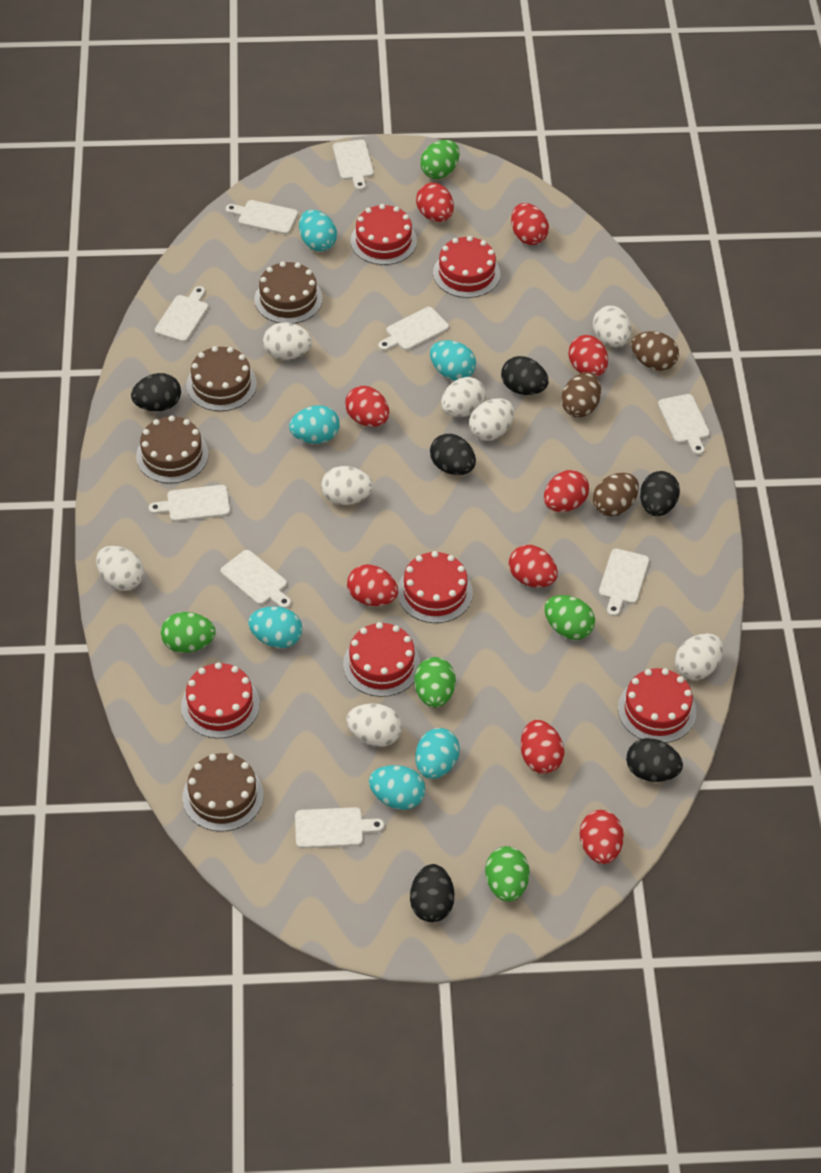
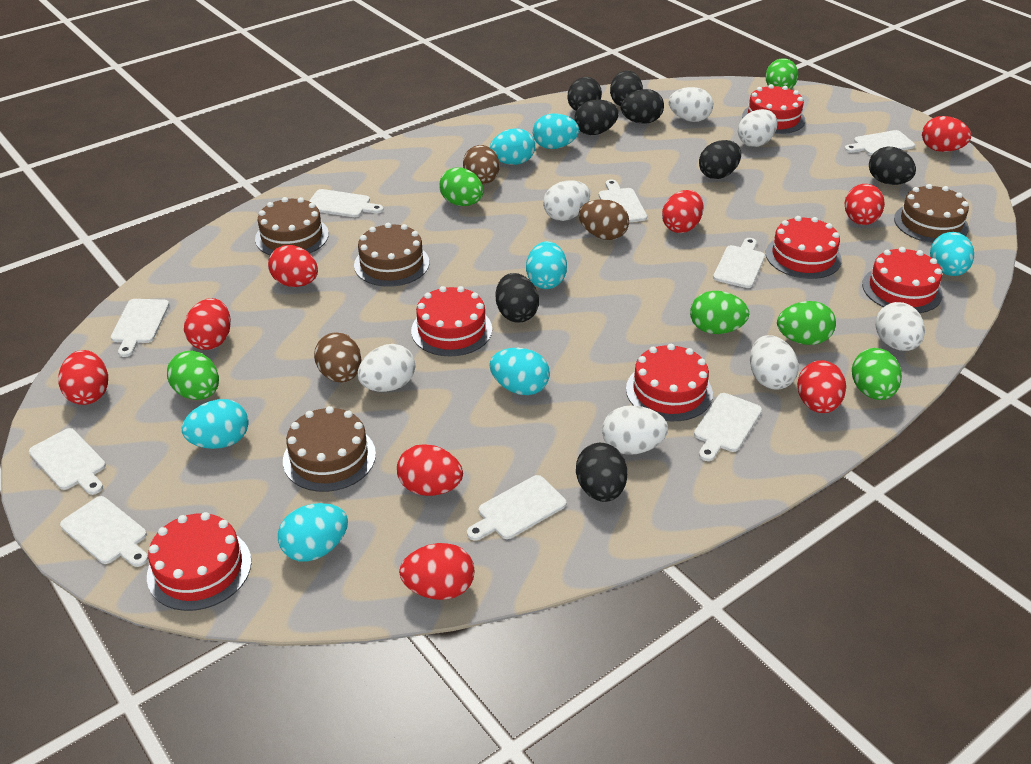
black egg: [131,373,181,411] [410,864,454,922] [430,434,476,475] [501,356,548,395] [626,738,683,782] [640,471,680,516] = 6 -> [496,273,539,323] [568,77,602,111] [574,100,619,135] [576,443,627,502] [610,70,643,107] [621,89,664,124] [699,140,741,179] [869,146,916,185] = 8
green egg: [161,612,216,653] [414,657,456,708] [420,140,459,179] [485,846,530,902] [544,595,595,640] = 5 -> [167,351,219,400] [439,167,483,206] [690,291,749,334] [765,58,798,89] [777,301,836,345] [852,348,902,400] = 6
turquoise egg: [248,606,302,648] [289,405,340,444] [299,210,337,251] [369,765,425,810] [415,728,460,779] [430,340,476,381] = 6 -> [182,399,249,449] [278,503,348,562] [490,128,535,165] [490,348,550,395] [526,241,567,289] [533,113,579,149] [930,232,974,276] = 7
white egg: [96,546,144,591] [263,323,312,360] [321,466,373,505] [346,703,402,747] [441,377,486,417] [469,398,515,441] [593,305,632,347] [675,633,723,680] = 8 -> [358,344,415,392] [543,180,590,221] [602,405,668,455] [669,87,713,122] [738,109,778,147] [750,335,799,389] [875,302,925,351] = 7

